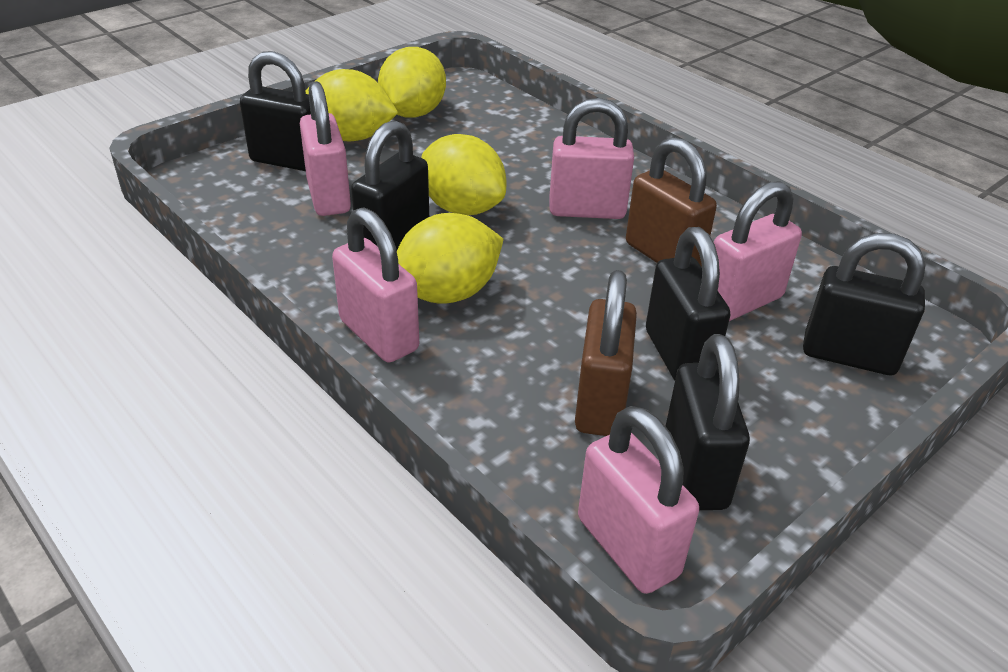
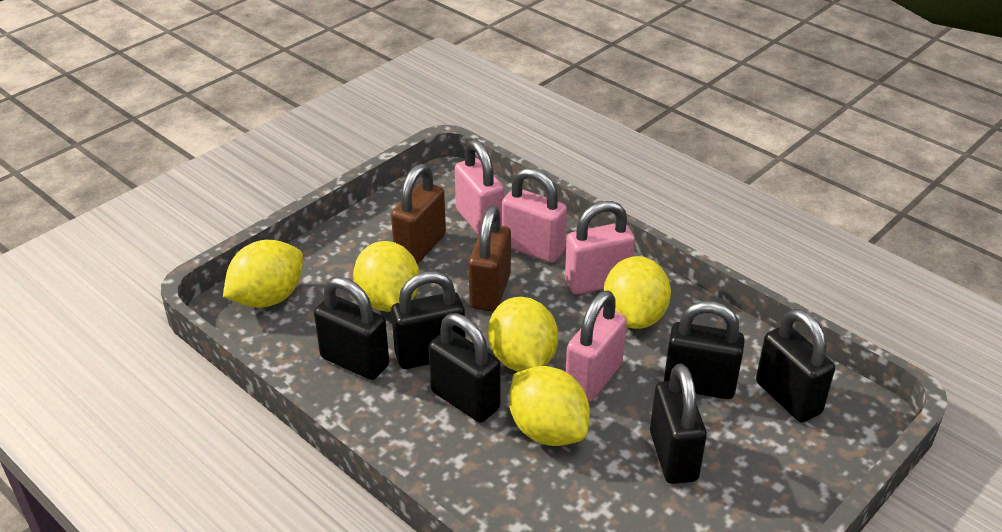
black padlock: [240,51,311,171] [351,120,429,250] [646,227,730,381] [666,334,750,510] [803,233,925,375] = 5 -> [314,277,389,380] [391,271,465,369] [429,313,500,423] [650,364,707,484] [664,301,745,399] [756,309,835,423] = 6
pink padlock: [300,81,351,216] [332,207,419,363] [549,98,634,219] [578,406,699,594] [714,181,802,321] = 5 -> [455,139,504,235] [502,168,567,263] [565,201,635,295] [566,291,627,402] = 4
yellow lemon: [305,69,398,142] [378,47,446,118] [397,213,504,304] [421,134,506,215] = 4 -> [223,240,303,308] [353,241,419,312] [488,297,558,372] [509,366,590,446] [604,256,671,329] = 5

